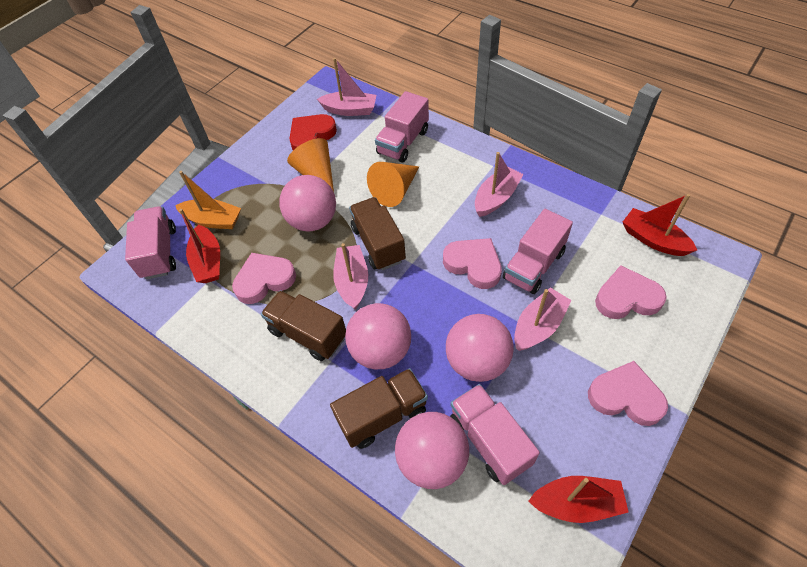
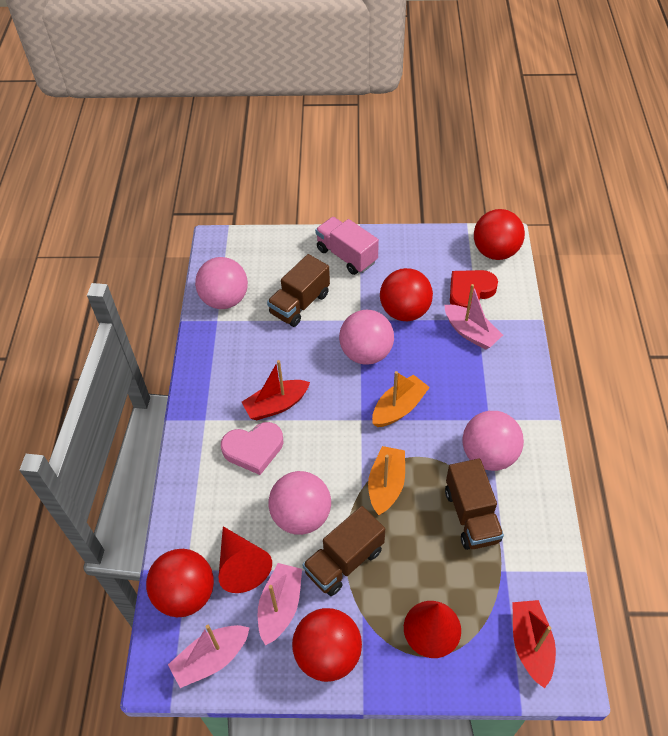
orange boat: [175,171,241,229] = 1 -> [368,446,405,515] [372,371,430,427] = 2
orange cone: [287,138,334,192] [367,162,419,207] = 2 -> none = 0
pink boat: [317,58,377,116] [333,243,368,310] [475,152,524,217] [514,288,572,351] = 4 -> [168,625,250,688] [258,563,302,646] [444,284,503,350] = 3
pink heart: [232,253,296,304] [443,238,502,289] [588,361,668,426] [595,265,667,319] = 4 -> [221,422,283,475] = 1
pink truck: [125,206,176,279] [375,91,429,163] [450,384,540,485] [503,209,573,294] = 4 -> [315,217,379,275] = 1
red ball: none = 0 -> [146,549,214,617] [292,608,362,682] [380,268,433,321] [474,209,525,260] = 4
red boat: [179,209,220,283] [528,476,628,523] [623,194,697,256] = 3 -> [242,360,310,420] [512,600,556,688] = 2
red cone: none = 0 -> [219,526,272,593] [404,601,461,658] = 2

